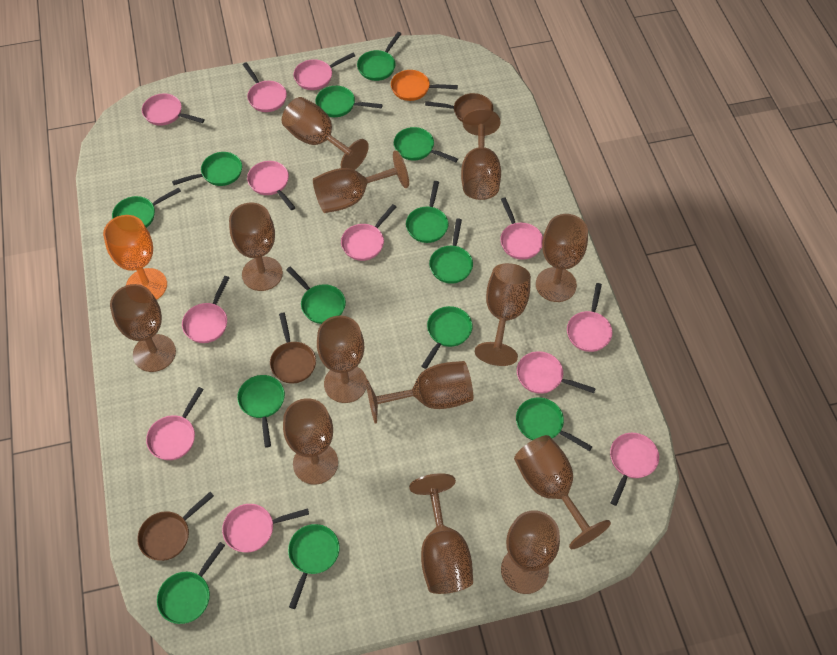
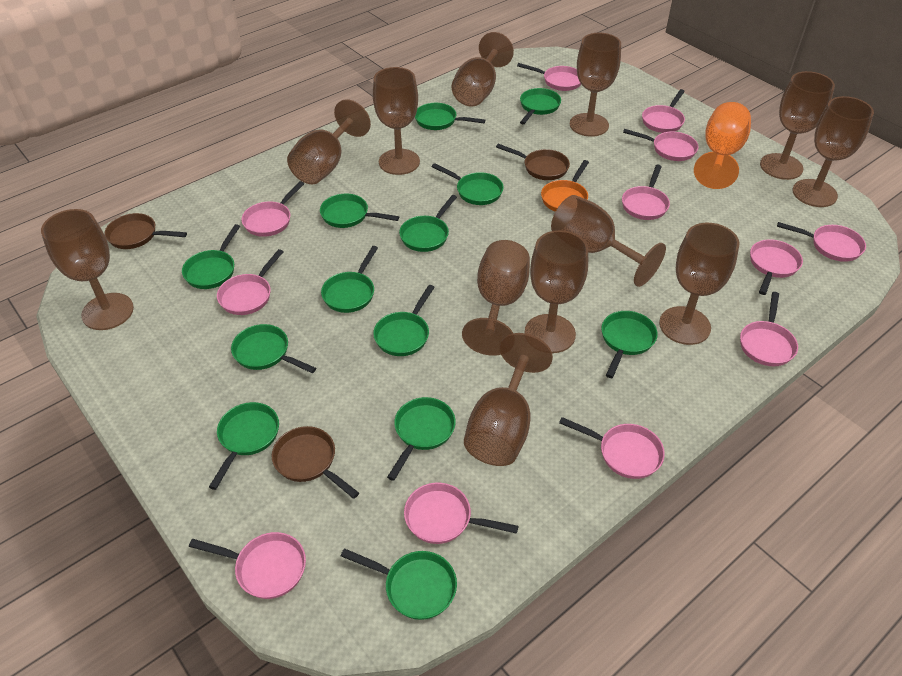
brown goblet: [110,284,176,372] [229,203,283,291] [282,97,369,170] [283,398,338,485] [313,150,409,213] [317,316,367,403] [366,361,473,423] [409,473,473,594] [461,109,501,200] [475,263,531,366] [501,510,560,594] [514,435,611,549] [536,214,588,302] = 13 -> [41,209,134,330] [287,99,371,185] [373,67,420,175] [452,32,514,106] [462,240,530,356] [464,333,553,466] [525,230,588,353] [551,195,666,287] [570,33,621,137] [659,223,740,345] [760,71,835,180] [792,96,874,207] = 12

